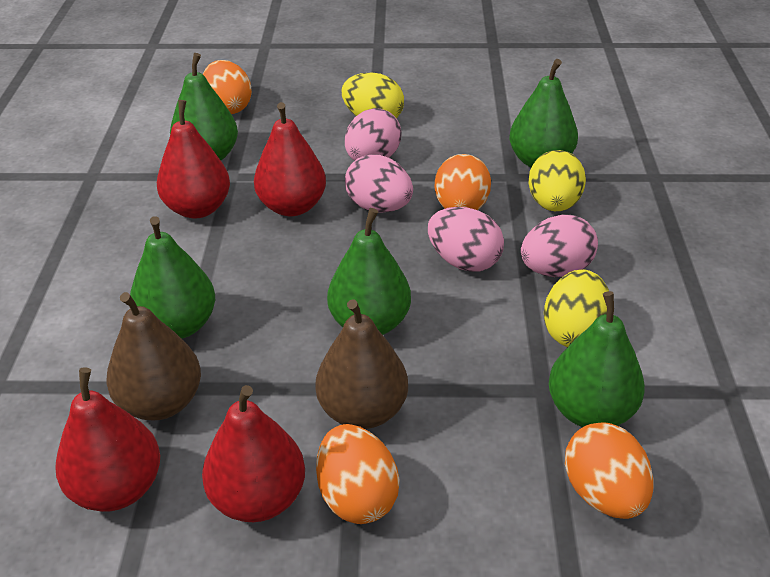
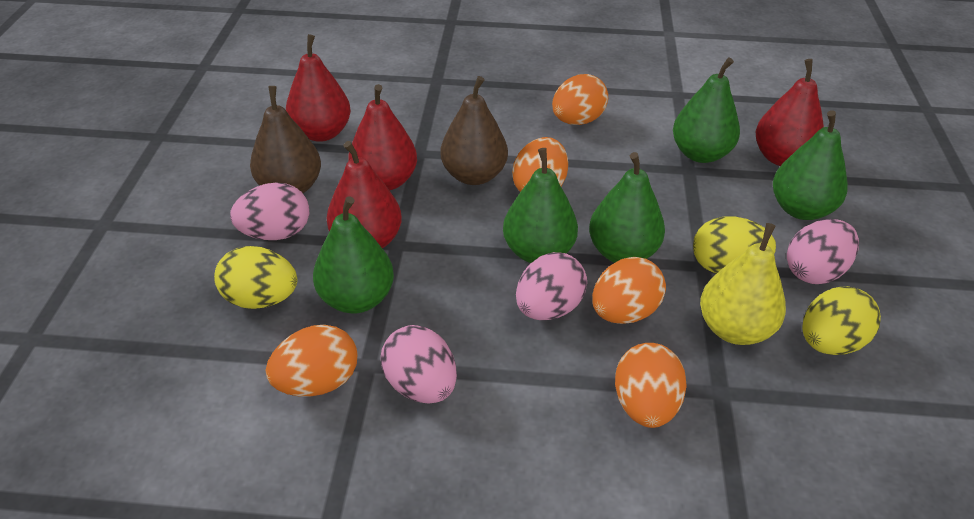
orange egg: [203,60,252,114] [316,424,400,524] [435,154,491,210] [565,422,654,519] = 4 -> [266,325,357,397] [512,137,568,192] [552,74,608,125] [592,257,666,324] [615,343,687,428] = 5
yellow pear: none = 0 -> [700,223,786,345] = 1

